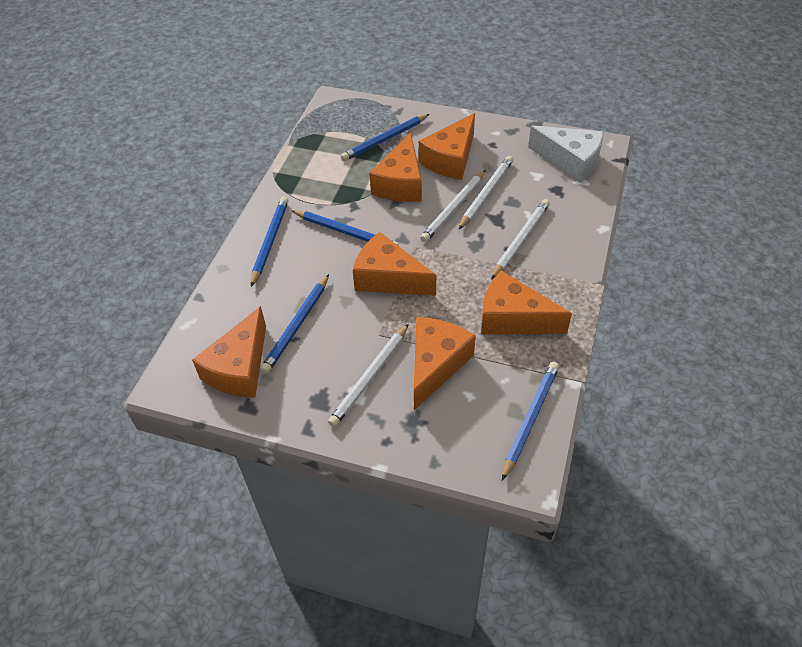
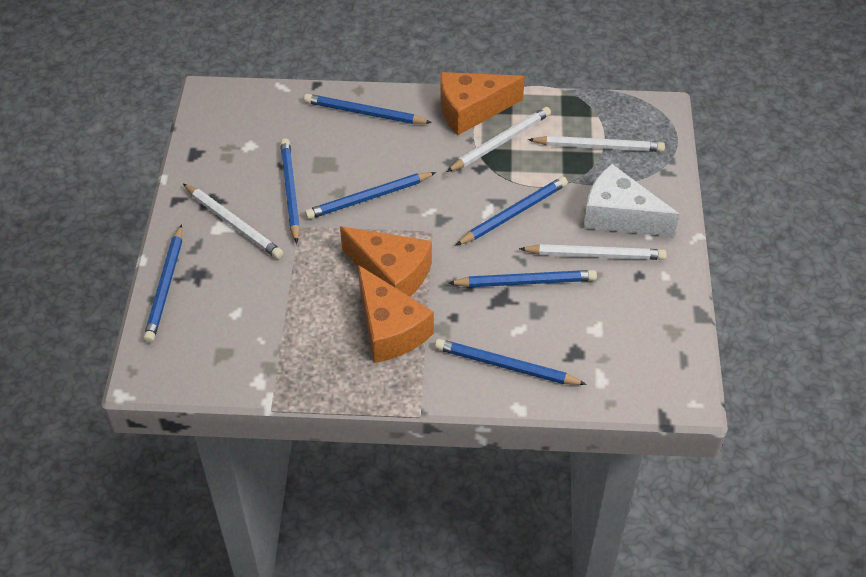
blue pencil: [251,197,288,287] [260,274,329,374] [291,210,399,246] [341,114,430,161] [502,362,559,481] = 5 -> [143,224,182,343] [280,138,300,244] [304,94,432,124] [305,172,436,219] [435,339,587,385] [449,270,597,287] [455,177,568,246] = 7
orange cheese: [192,306,266,398] [352,232,436,296] [369,132,422,202] [414,317,476,410] [419,113,475,180] [481,270,572,334] = 6 -> [340,227,432,297] [358,265,434,363] [440,72,525,135] = 3

